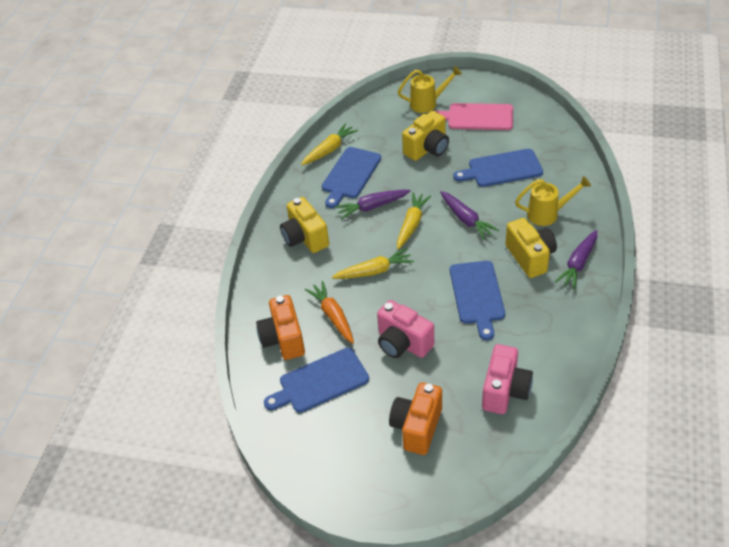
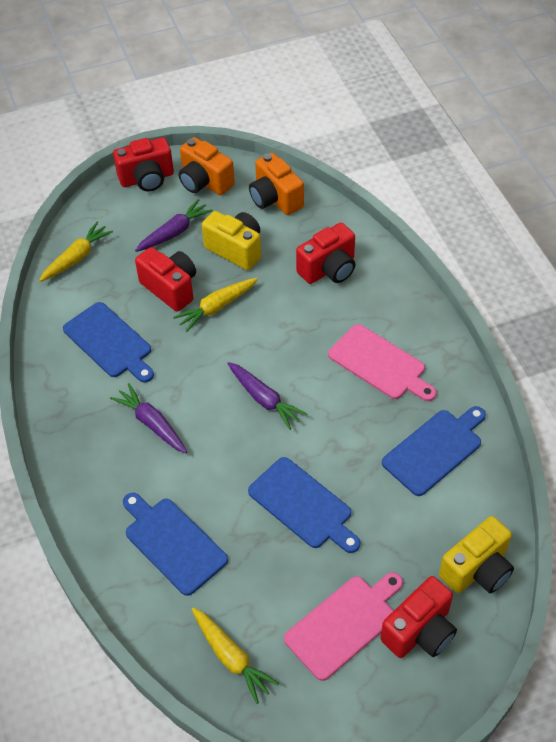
orange carrot: [305,281,354,343] = 1 -> none = 0
pink camera: [377,300,434,358] [482,344,533,414] = 2 -> none = 0
pink cutting board: [435,103,513,130] = 1 -> [284,572,403,681] [328,324,437,401] = 2
red camera: none = 0 -> [113,137,174,191] [135,247,196,312] [296,223,355,284] [380,576,457,658] = 4
yellow camera: [280,197,329,253] [402,111,449,161] [505,218,557,278] = 3 -> [202,211,261,270] [439,516,514,593] = 2
yellow watering can: [398,66,462,113] [515,176,591,226] = 2 -> none = 0

